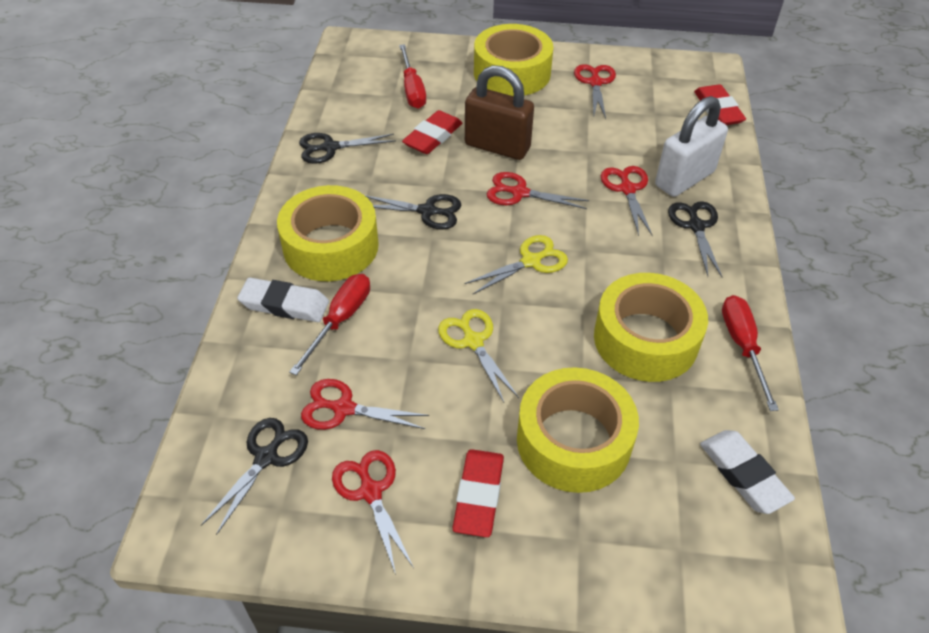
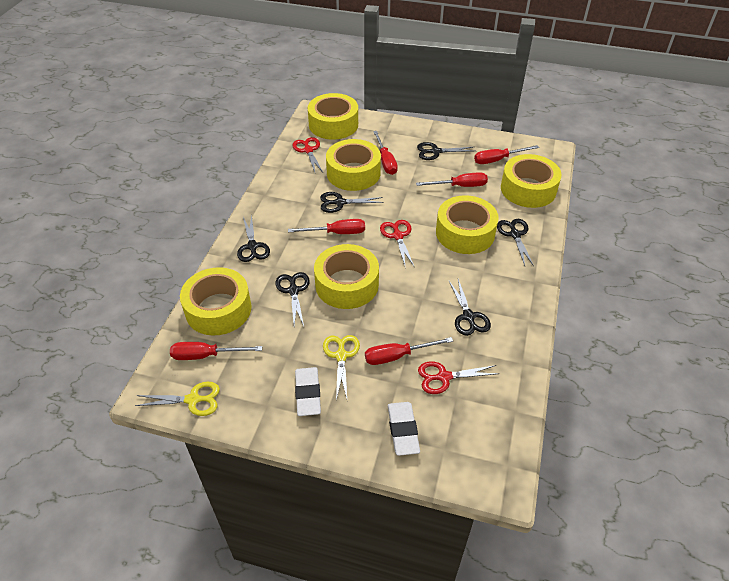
black scissors: [201,418,308,535] [299,133,396,164] [364,194,461,230] [668,201,722,277] = 4 -> [237,214,270,262] [275,272,310,326] [320,192,384,213] [417,142,474,160] [449,279,491,336] [497,219,534,266] = 6
brown padlock: [465,65,534,160] = 1 -> none = 0
red eraser: [402,110,463,154] [452,449,504,537] [694,84,746,125] = 3 -> none = 0
red scissors: [301,379,429,430] [332,450,414,575] [487,172,589,209] [574,64,616,119] [601,166,653,236] = 5 -> [292,137,323,172] [380,220,414,266] [418,362,499,394] = 3
red screwdriver: [289,274,370,375] [399,44,426,108] [722,295,779,411] = 3 -> [170,342,262,360] [288,219,365,234] [365,337,453,365] [373,131,398,175] [416,172,488,187] [474,145,539,164] = 6
white padlock: [655,96,728,197] = 1 -> none = 0
yellow tape: [277,185,379,281] [474,24,553,96] [517,367,639,493] [594,273,708,382] = 4 -> [180,267,252,336] [308,93,358,140] [314,244,379,309] [326,139,381,191] [436,195,499,254] [501,154,562,208] = 6

